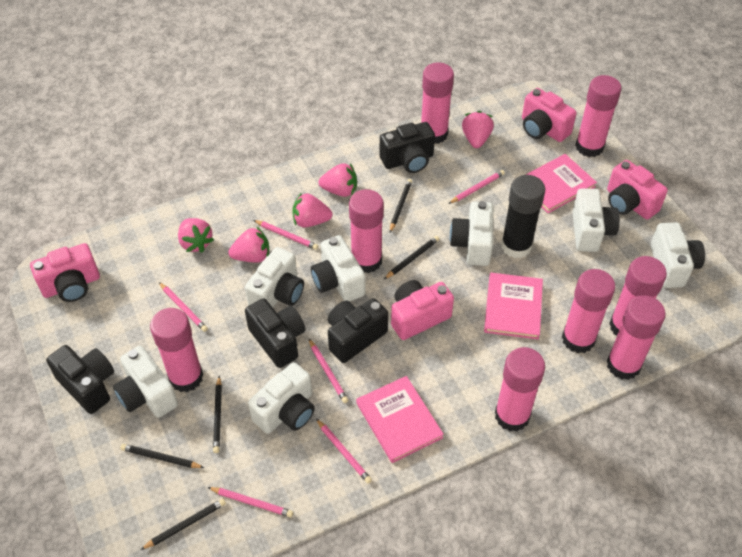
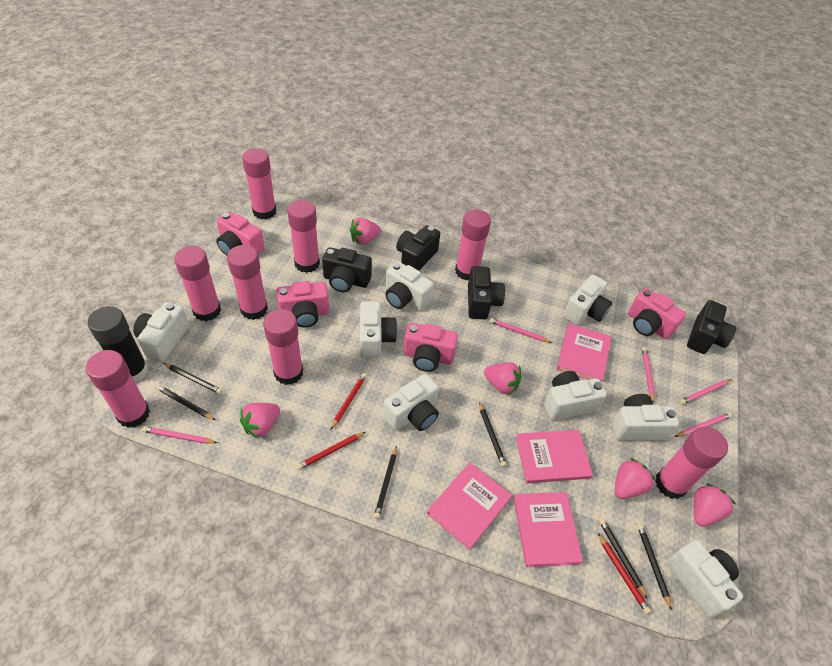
black pencil: [120,444,204,468] [140,499,226,550] [213,376,222,453] [384,236,439,279] [390,179,412,233] = 5 -> [157,385,215,420] [163,363,222,394] [374,446,397,519] [479,402,507,467] [599,519,648,599] [637,524,672,611] = 6
pink book: [356,376,444,463] [484,273,543,339] [526,154,597,213] = 3 -> [427,463,512,550] [513,492,583,567] [516,430,593,483] [557,324,611,383] = 4
pink pencil: [159,282,208,332] [208,487,293,517] [254,220,318,250] [308,338,348,403] [316,419,372,484] [448,170,505,204] = 6 -> [142,426,217,444] [490,318,552,343] [642,347,655,404] [675,412,732,437] [680,379,732,404] = 5
red pencil: none = 0 -> [297,432,365,470] [330,373,367,430] [598,533,651,614] = 3
white camera: [113,346,178,418] [245,247,304,307] [248,362,315,434] [311,235,365,301] [450,201,494,266] [572,188,620,252] [650,222,705,288] = 7 -> [133,302,189,362] [360,301,397,358] [383,374,439,431] [386,261,434,311] [544,371,607,421] [563,274,612,325] [612,394,679,441] [666,540,743,618] = 8

